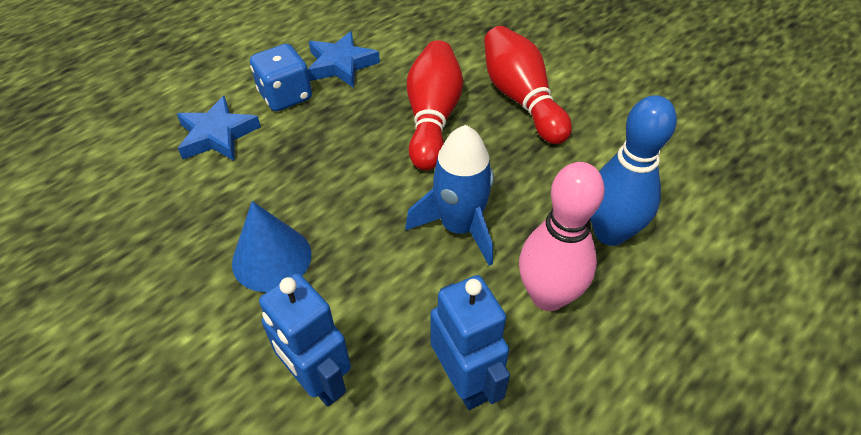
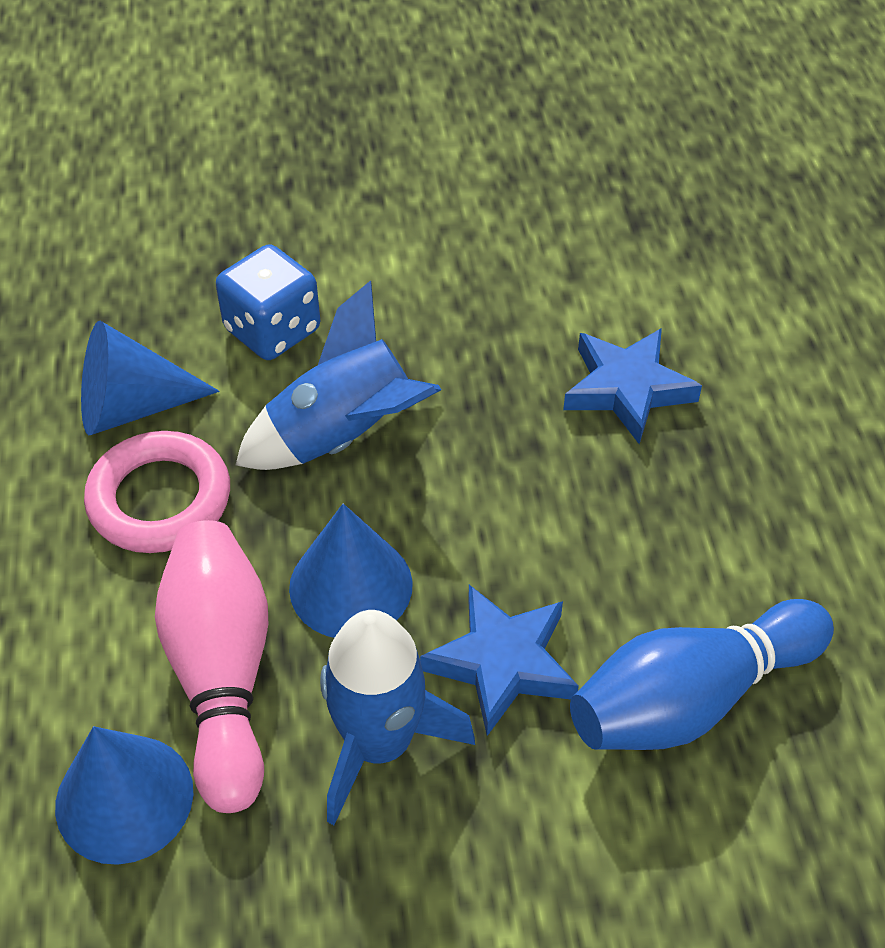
blue cone: [232,201,311,292] = 1 -> [55,726,193,865] [81,321,219,435] [289,504,413,638] = 3
blue robot: [259,273,351,407] [431,275,510,410] = 2 -> none = 0
blue rocket: [405,125,494,266] = 1 -> [236,280,441,470] [320,610,475,825] = 2
pink ring: none = 0 -> [84,431,230,553] = 1
red bowling pin: [407,40,463,170] [484,26,572,144] = 2 -> none = 0

